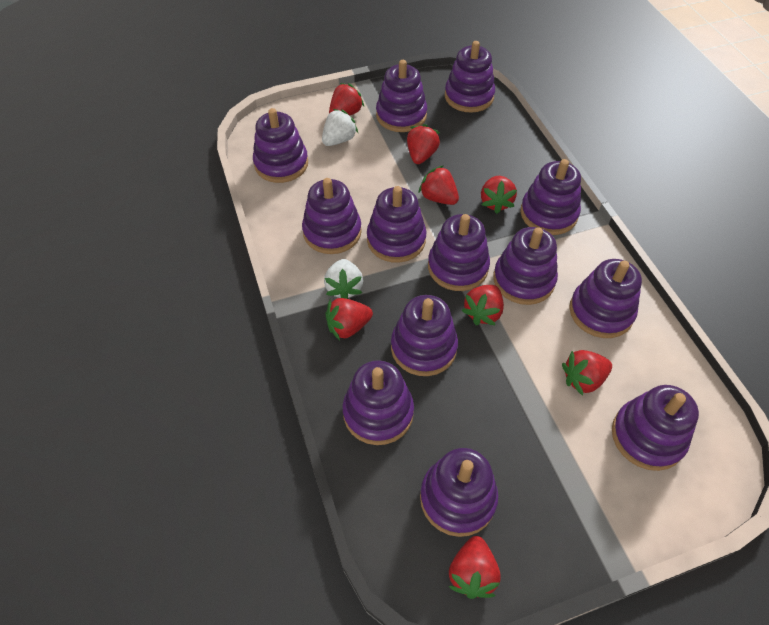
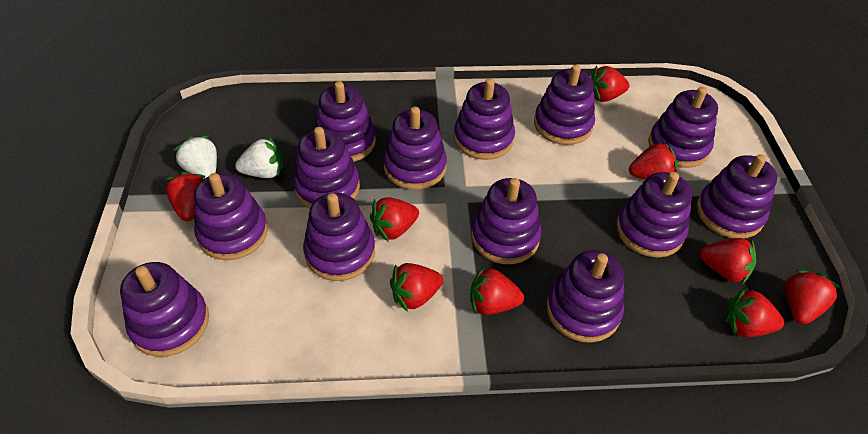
red strawberry: [326,298,373,340] [329,83,364,116] [407,124,440,164] [419,165,459,205] [449,536,501,599] [462,285,504,325] [481,176,517,214] [562,350,612,396] = 8 -> [166,172,205,221] [370,197,419,242] [390,263,443,312] [470,266,524,315] [591,66,629,102] [629,141,677,180] [699,238,756,284] [724,287,784,337] [785,270,841,325] = 9

